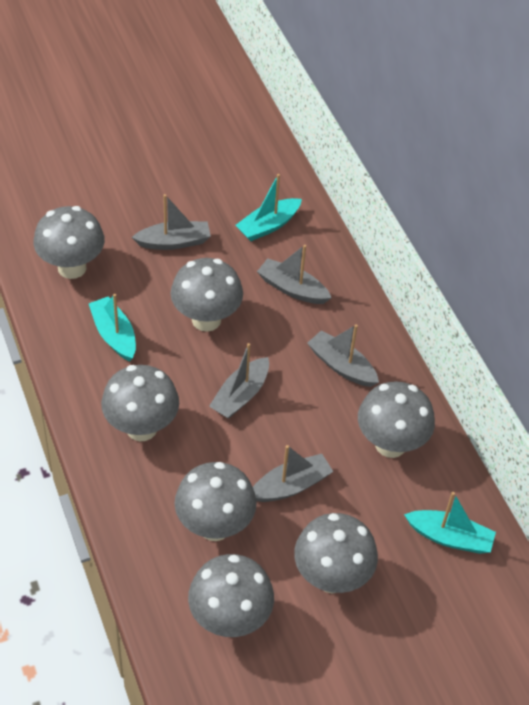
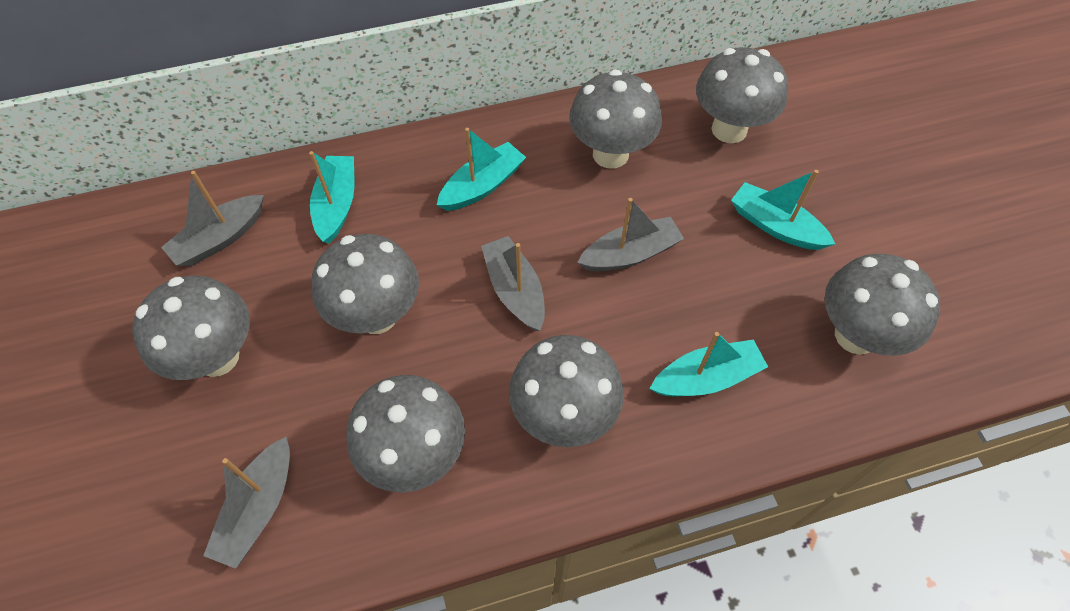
grey boat: [132,194,211,250] [209,343,269,419] [253,445,334,502] [257,245,332,304] [307,324,379,387] = 5 -> [161,171,264,266] [203,437,290,569] [481,236,545,331] [577,198,684,271] = 4
turquoise boat: [89,294,136,361] [235,174,302,241] [404,492,496,554] = 3 -> [309,151,354,244] [437,128,526,211] [650,332,768,396] [731,170,835,250] = 4

